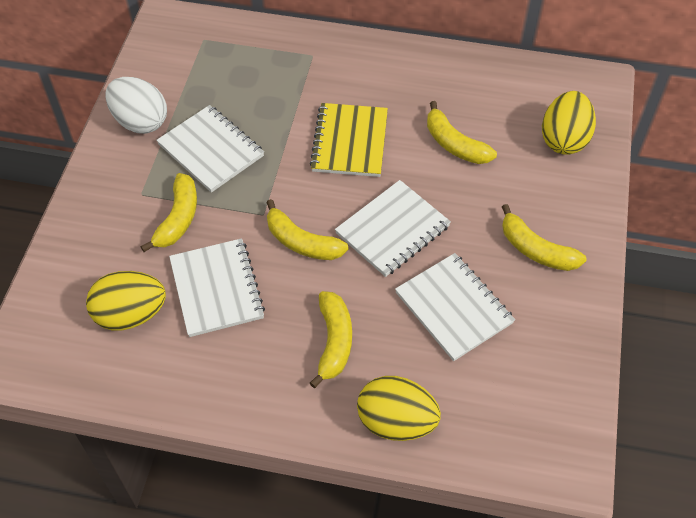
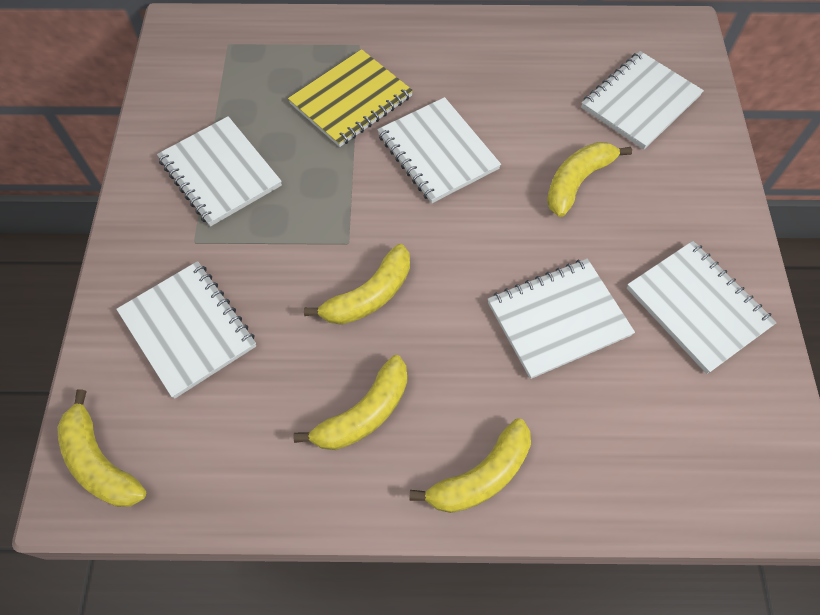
white egg: [106,77,167,134] = 1 -> none = 0
white notebook: [156,105,264,193] [169,238,265,337] [335,180,451,277] [395,253,515,361] = 4 -> [116,261,256,399] [157,116,282,227] [377,97,501,203] [488,259,635,379] [581,51,704,149] [627,241,777,374] = 6
yellow egg: [86,271,166,331] [357,376,441,441] [542,91,596,155] = 3 -> none = 0

